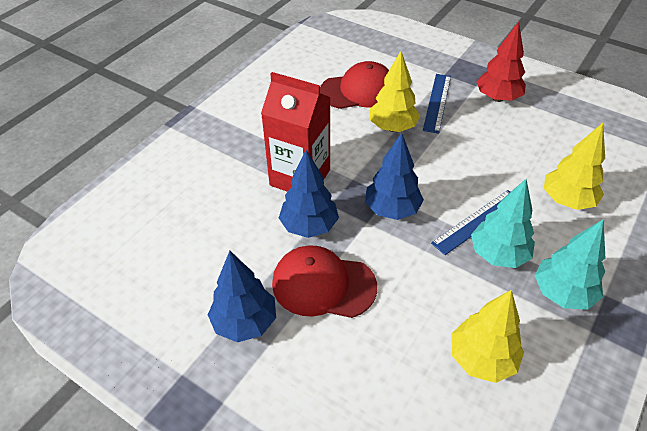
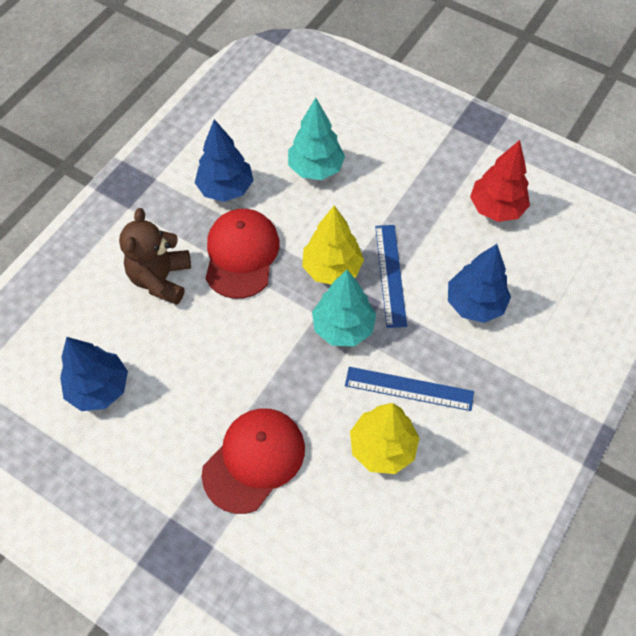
brown teddy bear: none = 0 -> [119,208,191,305] = 1
red carton: [261,72,331,192] = 1 -> none = 0
yellow tree: [370,51,420,132] [451,290,524,383] [544,123,605,210] = 3 -> [302,205,364,285] [350,403,419,474] = 2

